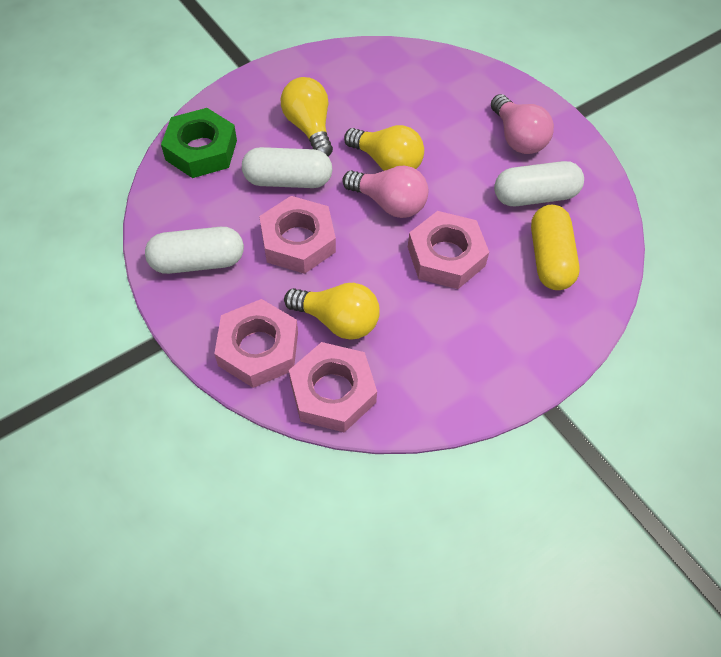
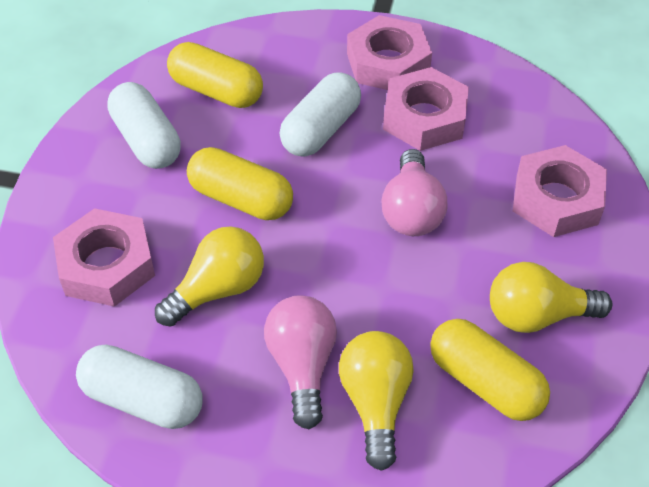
green nut: [161,108,237,178] = 1 -> none = 0
yellow capsule: [531,205,580,290] = 1 -> [167,42,263,108] [187,147,293,220] [430,319,550,421] = 3

